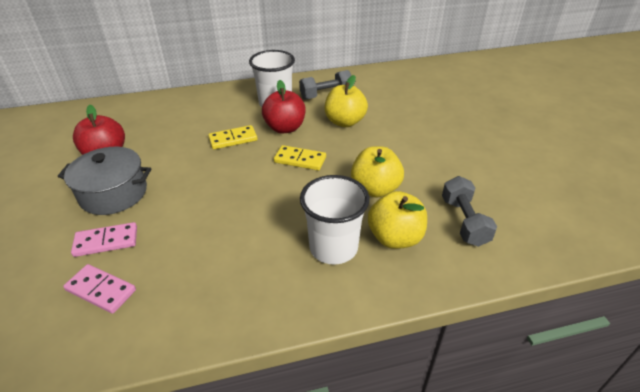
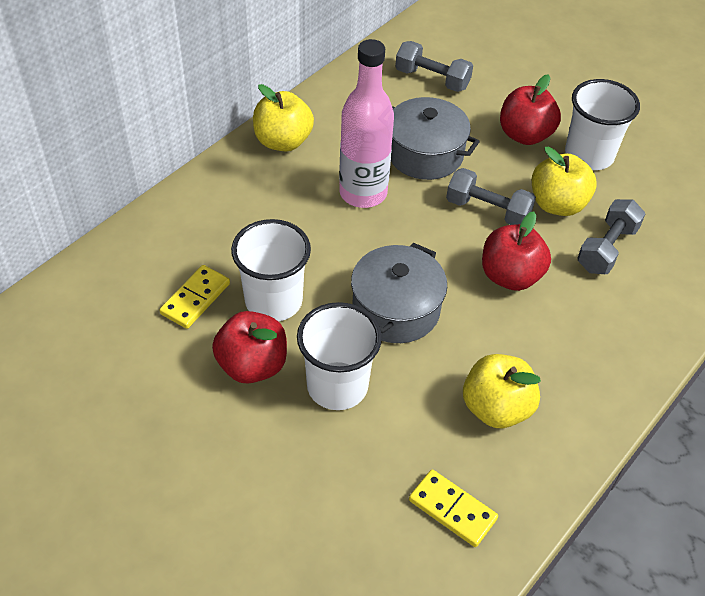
grey dumbbell: [299,70,352,99] [442,176,497,247] = 2 -> [395,41,473,92] [446,168,536,225] [577,199,645,274] = 3
grey pot: [58,147,151,215] = 1 -> [351,243,447,343] [391,97,480,180] = 2
pink bottle: none = 0 -> [339,39,394,208] = 1
pink domino: [63,264,136,314] [71,222,137,257] = 2 -> none = 0
red apple: [73,105,125,155] [262,80,305,133] = 2 -> [212,311,287,384] [482,211,551,291] [500,74,561,145] = 3
white cup: [249,50,295,107] [300,175,370,265] = 2 -> [231,219,311,322] [297,302,382,410] [565,79,640,170] = 3

